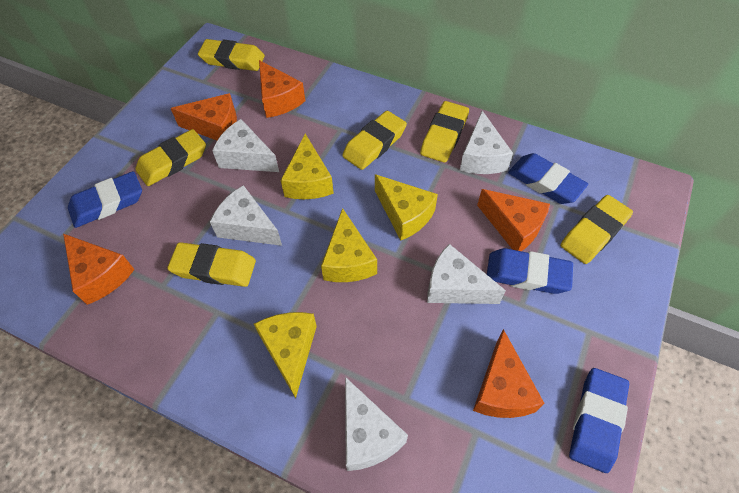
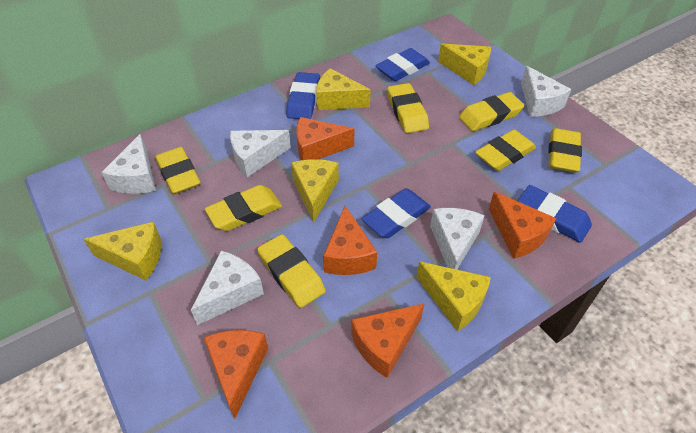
yellow cheese: [254,312,317,398] [281,134,334,199] [321,208,377,282] [375,174,438,241] = 4 -> [84,222,161,280] [291,159,339,223] [316,68,371,110] [416,261,491,331] [438,43,491,85] = 5
yellow eraser: [135,129,206,186] [167,242,256,287] [198,39,265,71] [342,111,407,170] [420,101,469,163] [560,195,633,264] = 6 -> [155,147,200,194] [205,185,282,231] [257,234,326,308] [387,83,429,133] [459,92,524,131] [475,130,536,171] [548,128,582,173] = 7

